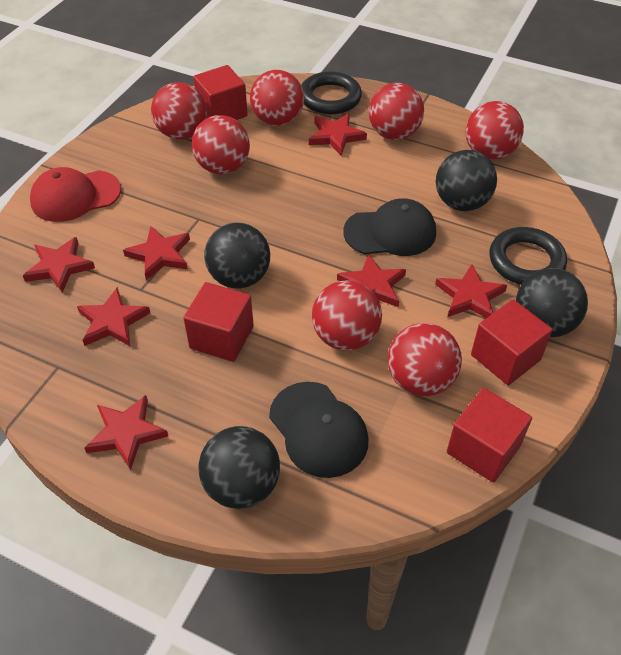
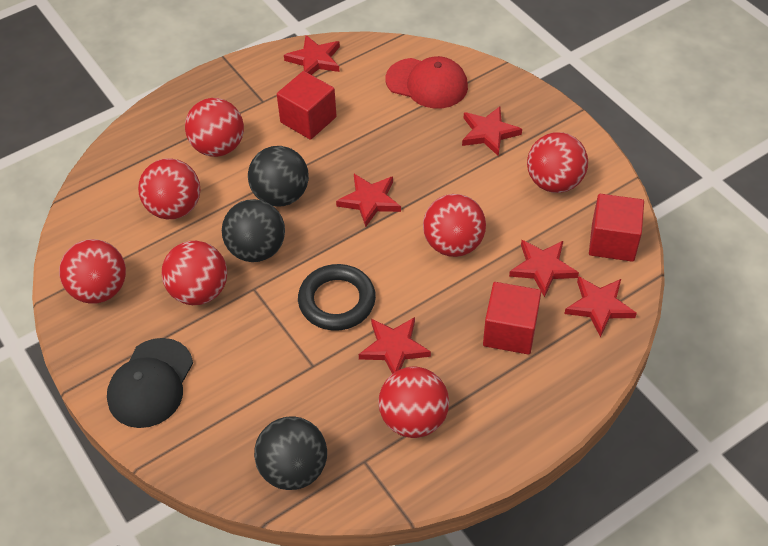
black ball: [198,426,280,509] [204,222,270,289] [436,150,497,211] [516,268,588,337] = 4 -> [222,199,285,262] [248,146,309,206] [254,416,327,490] = 3
black cap: [269,382,368,478] [343,198,436,256] = 2 -> [107,338,193,428] = 1
black ring: [301,71,362,114] [490,227,567,285] = 2 -> [298,264,376,331] = 1
red cube: [183,282,254,362] [193,65,248,120] [447,388,532,483] [471,299,553,385] = 4 -> [277,71,337,140] [483,282,541,355] [589,194,644,262] = 3
red star: [23,237,95,293] [77,287,150,346] [84,395,168,470] [123,226,190,280] [309,113,367,156] [337,254,406,307] [435,264,507,318] = 7 -> [284,35,340,75] [336,174,401,227] [359,317,431,374] [462,106,522,156] [509,240,579,297] [564,276,637,337] = 6

